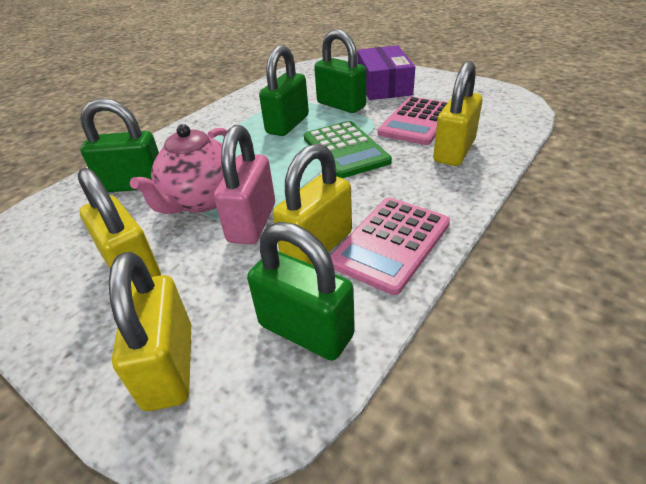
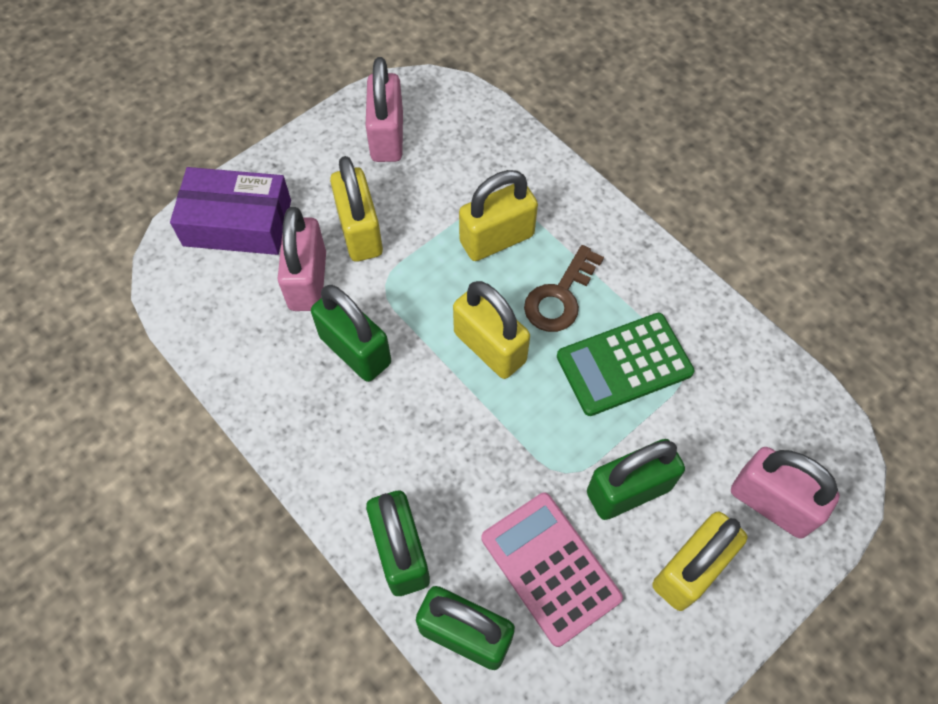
brown key: none = 0 -> [524,245,604,332] = 1
pink calculator: [330,197,450,295] [378,97,448,145] = 2 -> [481,493,623,647] = 1
pink padlock: [214,125,275,244] = 1 -> [278,207,326,311] [366,57,403,162] [731,447,840,538] = 3
pink teapot: [130,124,236,214] = 1 -> none = 0

